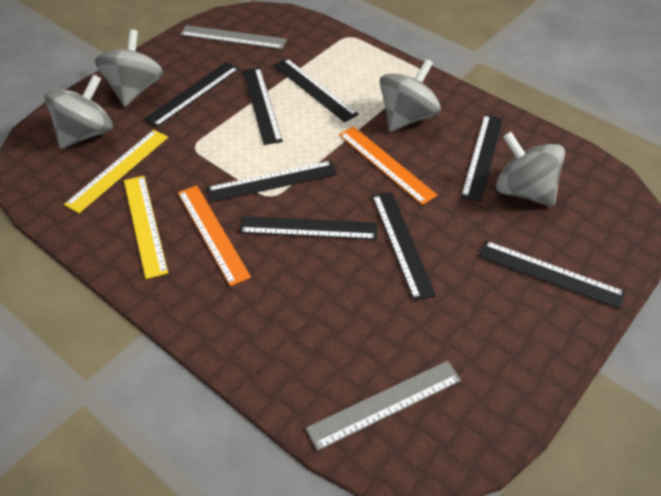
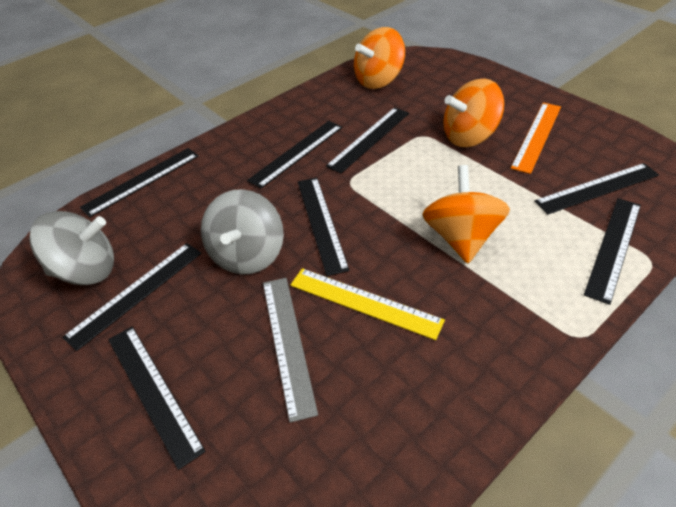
grey ruler: [180,25,287,49] [306,361,461,451] = 2 -> [263,278,318,423] = 1
grey spinning top: [45,74,113,149] [95,29,163,107] [380,59,441,132] [496,132,565,206] = 4 -> [29,211,114,285] [201,189,284,274] = 2
orange ruler: [178,185,251,286] [339,126,438,205] = 2 -> [511,103,561,174] = 1
orange spinning top: none = 0 -> [354,27,405,89] [422,165,510,263] [443,79,504,147] = 3
yellow ruler: [64,130,168,213] [124,176,168,279] = 2 -> [290,268,445,340] = 1

